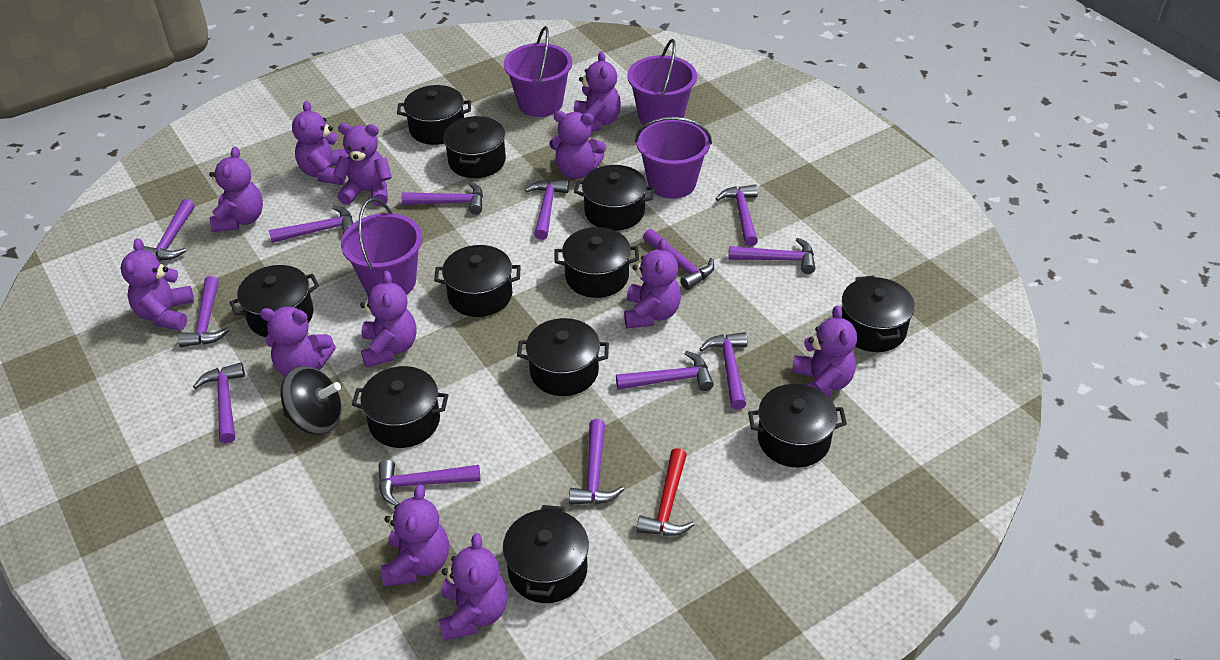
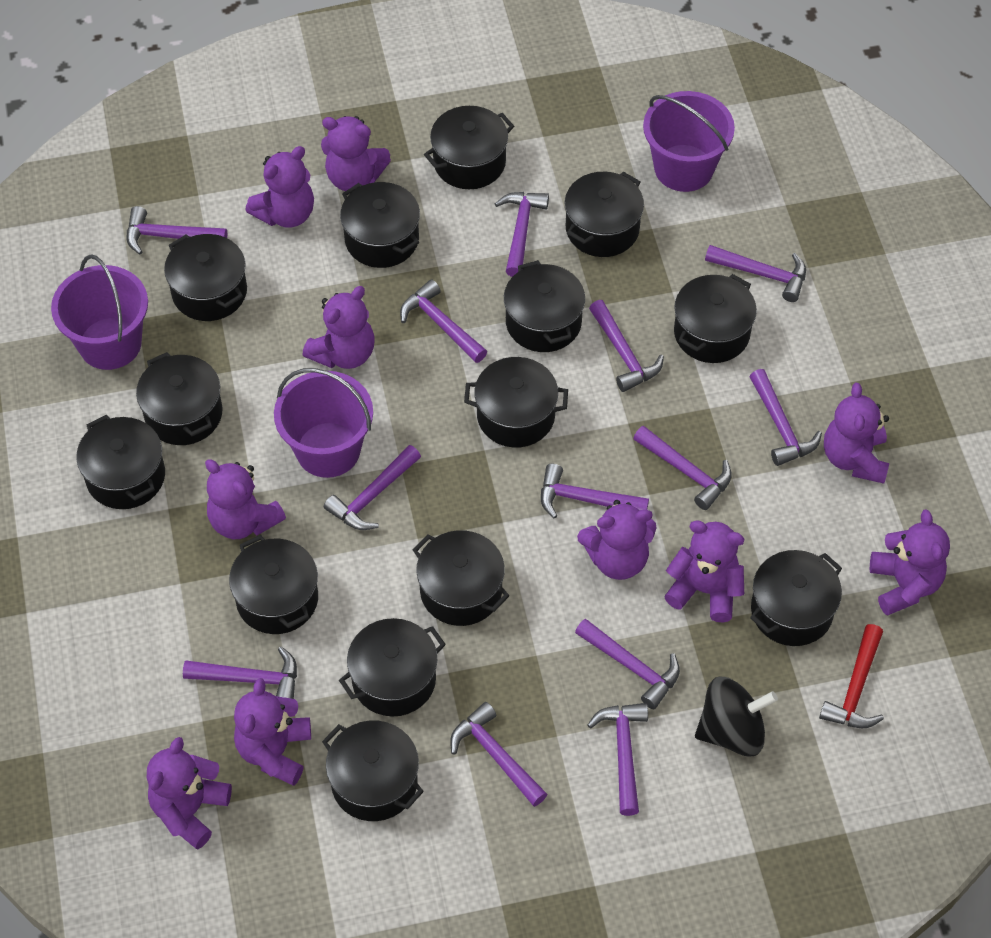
black pot: [229,265,319,337] [351,366,448,448] [397,85,471,145] [434,245,521,317] [443,116,506,178] [503,505,589,603] [517,318,609,396] [554,227,639,298] [574,165,655,231] [748,384,847,467] [842,275,915,352] = 11 -> [76,414,165,509] [136,352,223,445] [164,234,247,321] [229,535,318,634] [322,721,424,821] [339,618,446,717] [340,182,420,268] [413,530,509,626] [424,106,514,189] [464,357,568,448] [504,260,585,352] [565,172,644,257] [674,274,757,363] [750,550,842,646] = 14
purple bucket: [341,198,422,295] [504,26,572,117] [627,39,697,125] [635,117,712,199] = 4 -> [51,254,148,370] [274,368,373,478] [643,91,735,192] = 3
purple teddy bear: [121,239,194,330] [209,147,263,232] [260,307,336,376] [292,101,348,185] [333,123,392,206] [360,271,416,368] [381,485,449,587] [439,533,507,641] [549,111,606,179] [574,51,621,132] [624,238,681,328] [792,306,857,397] = 12 -> [147,737,232,849] [205,459,286,539] [234,678,311,786] [245,146,314,227] [303,286,374,369] [321,116,391,191] [577,500,656,580] [664,520,744,623] [824,383,889,484] [870,509,950,616] = 10

